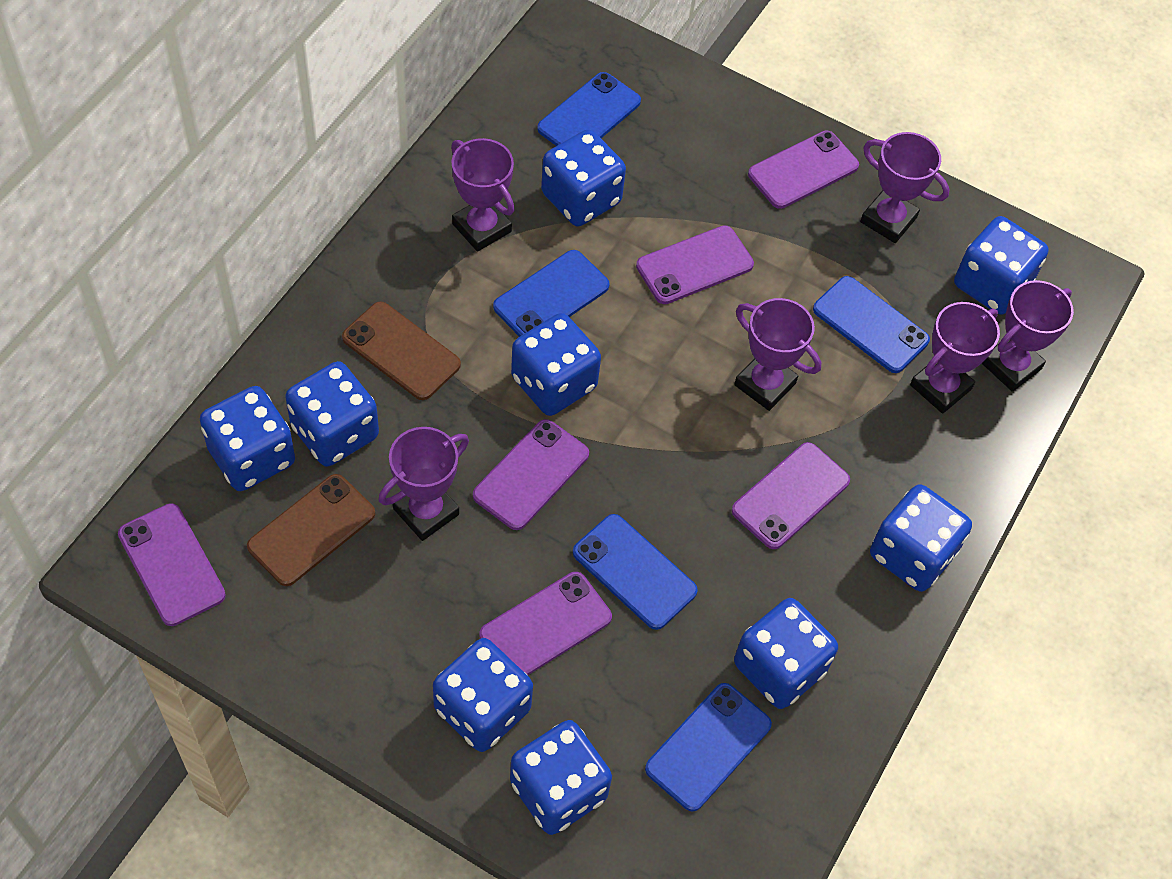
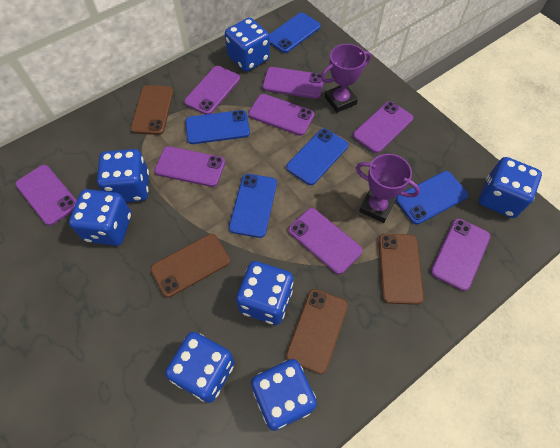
blue dice: [200,386,295,491] [285,361,379,467] [433,638,533,752] [510,720,612,835] [511,313,601,416] [541,129,626,226] [734,598,838,709] [870,484,972,592] [954,216,1049,315] = 9 -> [69,189,131,246] [97,149,149,202] [165,332,235,403] [225,18,270,72] [236,261,293,325] [251,359,317,431] [479,157,542,218] = 7
brown phone: [247,474,375,586] [342,302,461,400] = 2 -> [131,85,174,135] [150,234,230,298] [286,289,348,374] [378,234,424,305] = 4
purple phone: [118,503,226,626] [473,419,589,530] [480,572,612,675] [636,225,754,304] [732,442,850,549] [748,131,859,209] = 6 -> [15,165,77,226] [154,146,225,187] [184,66,240,115] [248,94,314,136] [263,67,323,99] [288,208,362,274] [353,101,413,153] [431,219,490,291] = 8
purple trophy: [379,427,469,541] [451,138,514,252] [734,298,821,411] [860,132,950,243] [910,302,1000,414] [982,280,1074,392] = 6 -> [321,44,371,113] [356,154,420,223] = 2

